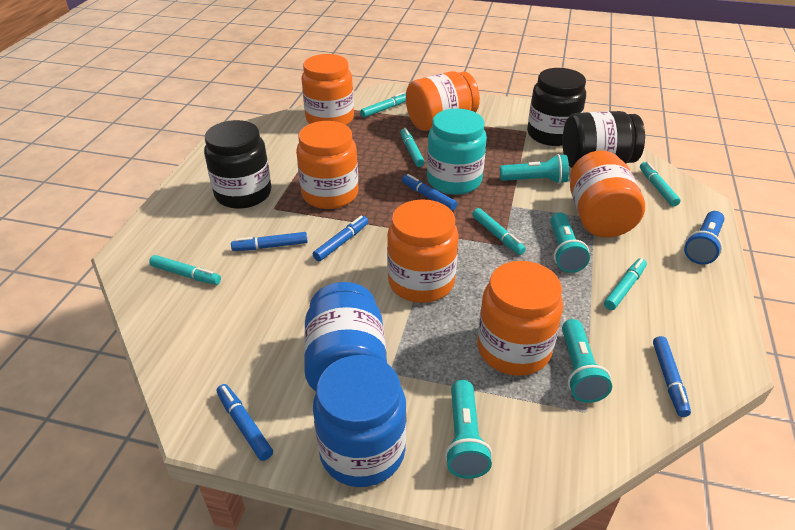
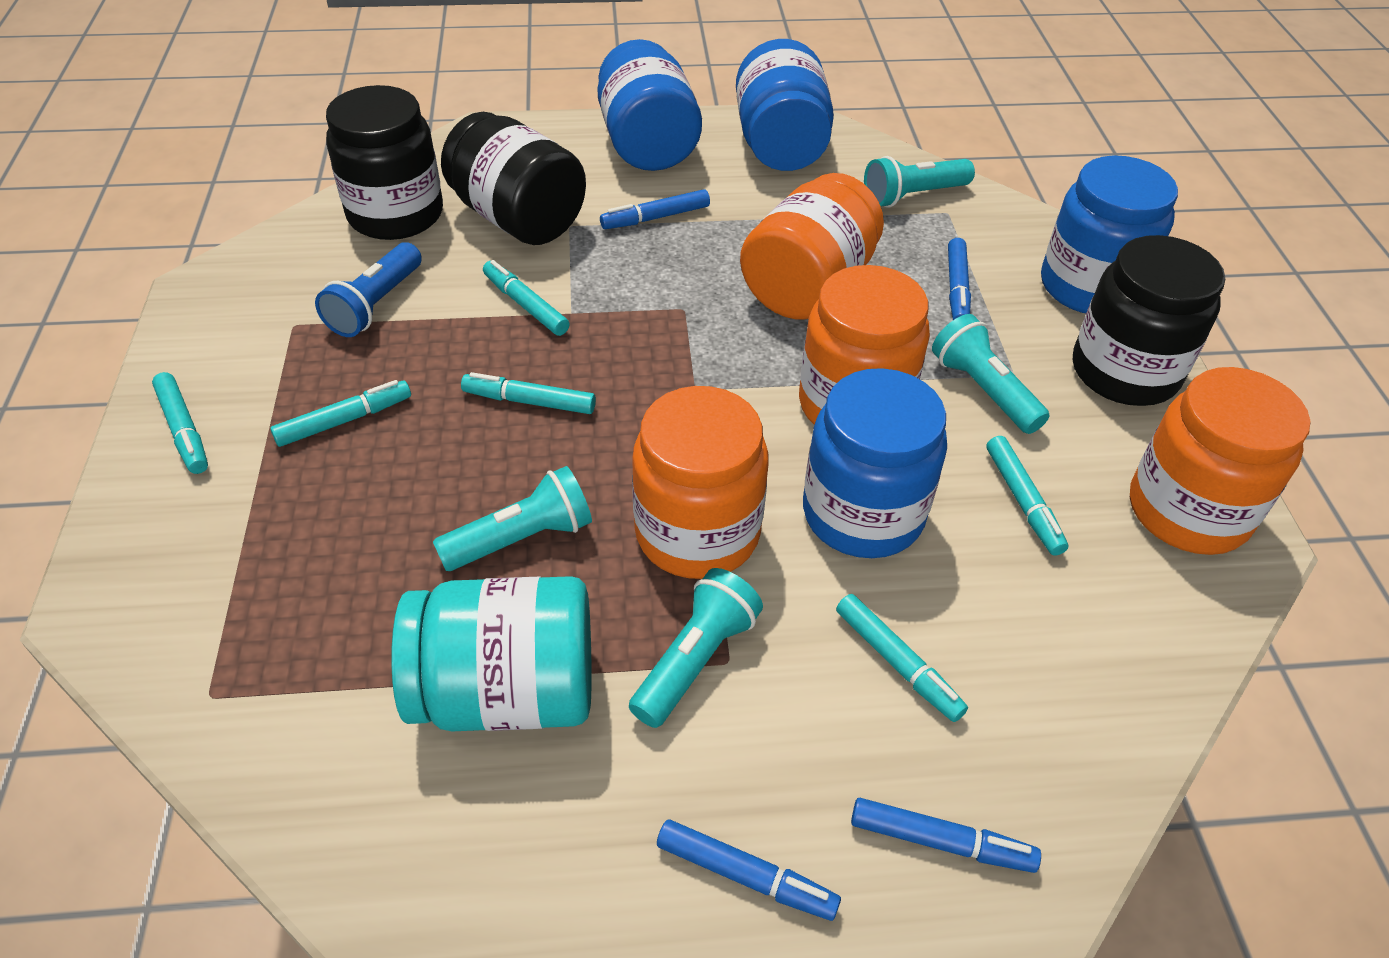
blue jar: [304,282,387,391] [313,355,407,487] = 2 -> [597,39,702,171] [736,39,834,171] [803,368,947,558] [1041,155,1178,314] = 4
blue marker: [217,384,273,461] [231,232,308,251] [313,216,369,261] [402,174,457,211] [653,336,691,417] = 5 -> [600,189,710,229] [657,819,841,921] [851,798,1041,873] [948,238,971,320] = 4
orange jar: [296,121,358,209] [302,54,354,125] [387,199,459,303] [406,71,480,131] [477,261,563,376] [570,150,645,237] = 6 -> [632,386,769,579] [740,173,884,320] [799,265,930,425] [1130,367,1310,555] = 4

